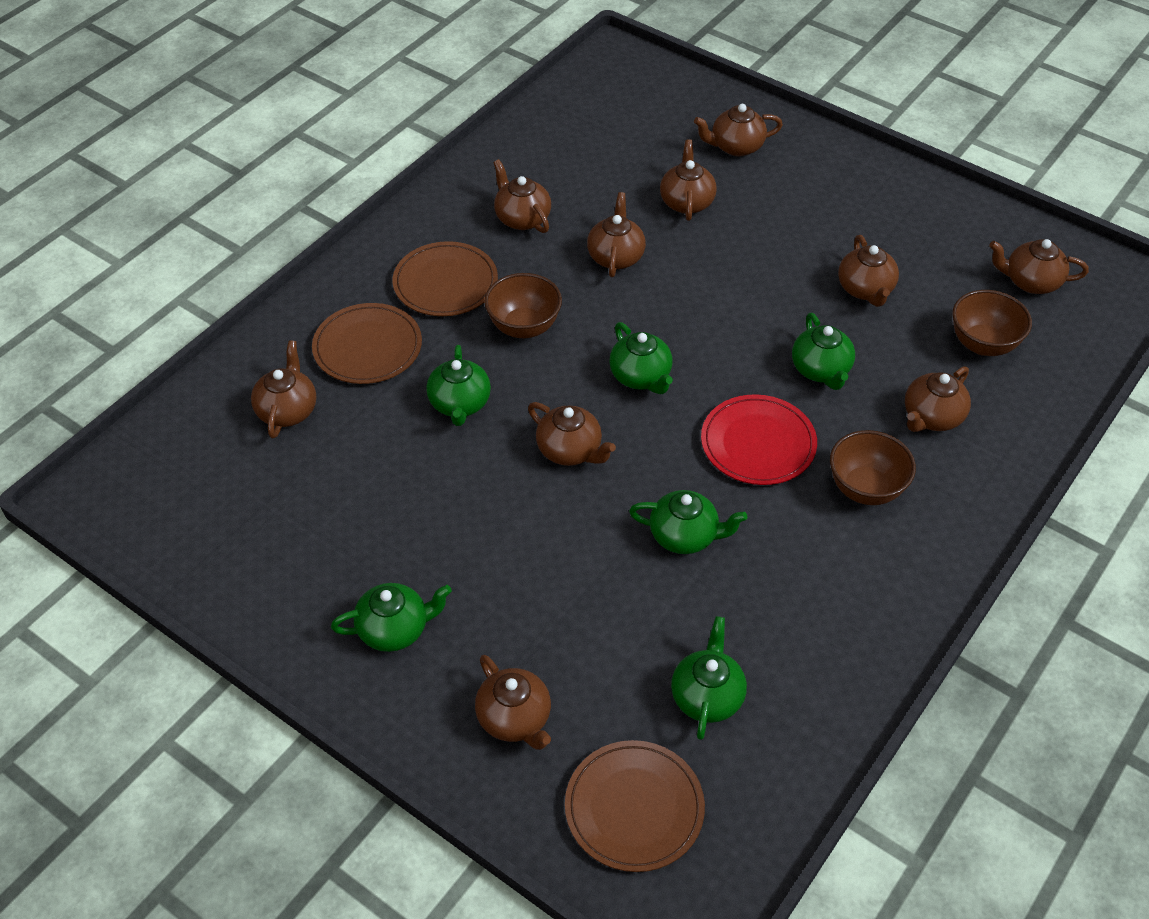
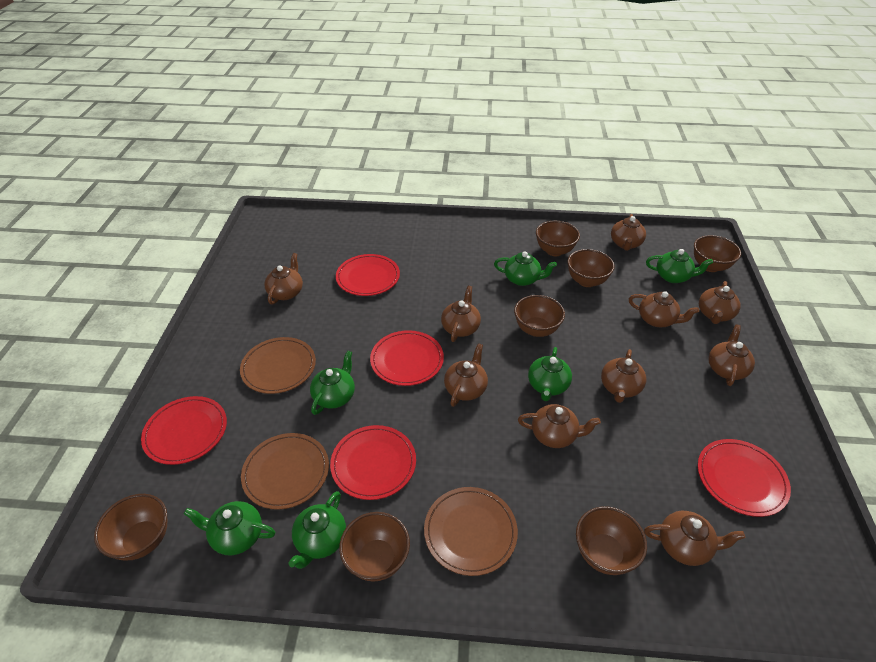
brown bowl: [484,273,562,338] [830,430,916,505] [952,290,1032,356] = 3 -> [94,494,167,561] [339,512,410,582] [514,295,565,337] [536,221,580,256] [567,249,615,287] [576,506,647,575] [694,235,741,272] = 7
red plate: [701,394,817,485] = 1 -> [141,396,227,465] [330,425,416,500] [336,254,400,296] [370,330,444,386] [698,439,791,517] = 5

